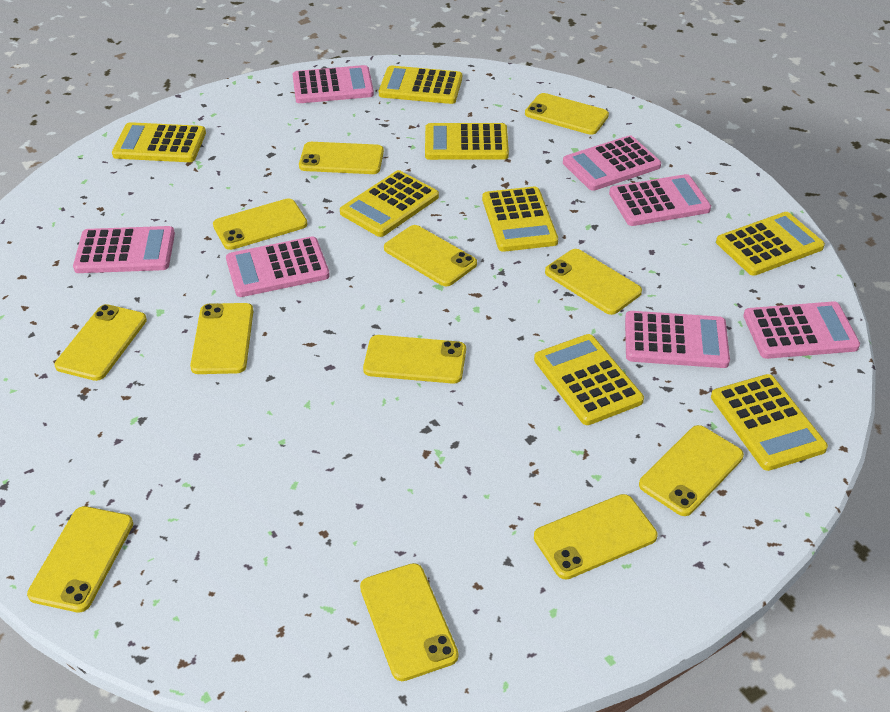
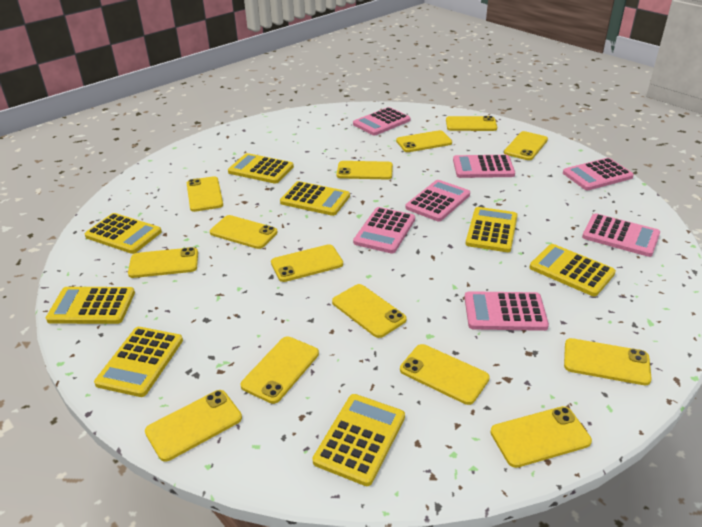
yellow phone: [27,506,133,612] [54,304,147,381] [190,303,253,374] [213,199,307,250] [299,142,384,174] [360,563,458,681] [363,335,466,384] [384,225,477,286] [525,93,609,135] [534,494,657,580] [545,249,642,315] [639,425,744,516] = 12 -> [128,247,198,278] [145,390,242,462] [187,176,223,212] [210,215,278,249] [240,336,319,404] [271,244,343,282] [332,284,407,338] [337,161,393,180] [396,130,452,152] [400,344,490,405] [446,116,497,131] [490,406,592,468] [504,131,548,160] [564,338,652,385] = 14

